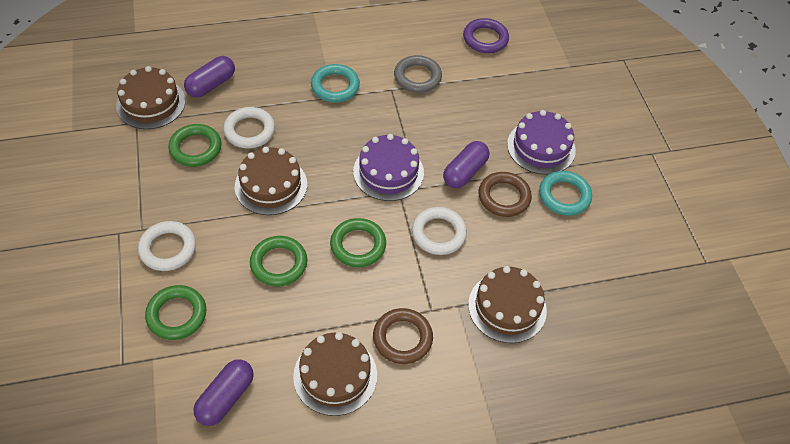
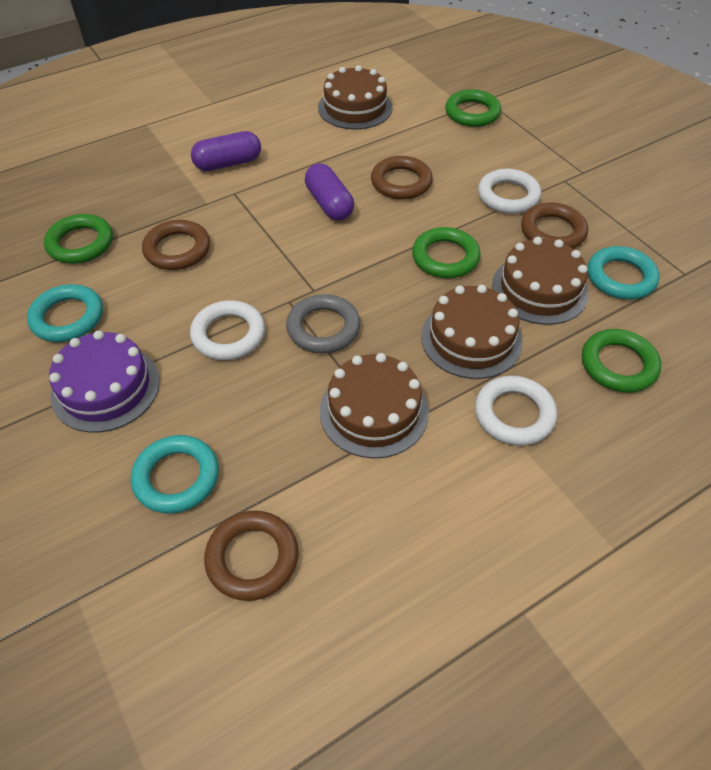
brown ring: [373,308,433,364] [478,172,532,217] = 2 -> [142,220,210,270] [204,510,299,601] [371,156,433,200] [521,203,588,249] = 4
purple cake: [353,134,424,201] [507,110,576,175] = 2 -> [49,330,160,433] = 1
purple capsule: [184,56,235,98] [193,359,254,426] [443,141,489,188] = 3 -> [191,131,261,171] [305,163,354,221] = 2
purple ring: [463,18,509,53] = 1 -> none = 0
turquoise ring: [311,64,360,102] [539,171,592,216] = 2 -> [27,284,103,342] [131,435,219,514] [588,246,660,299] = 3

